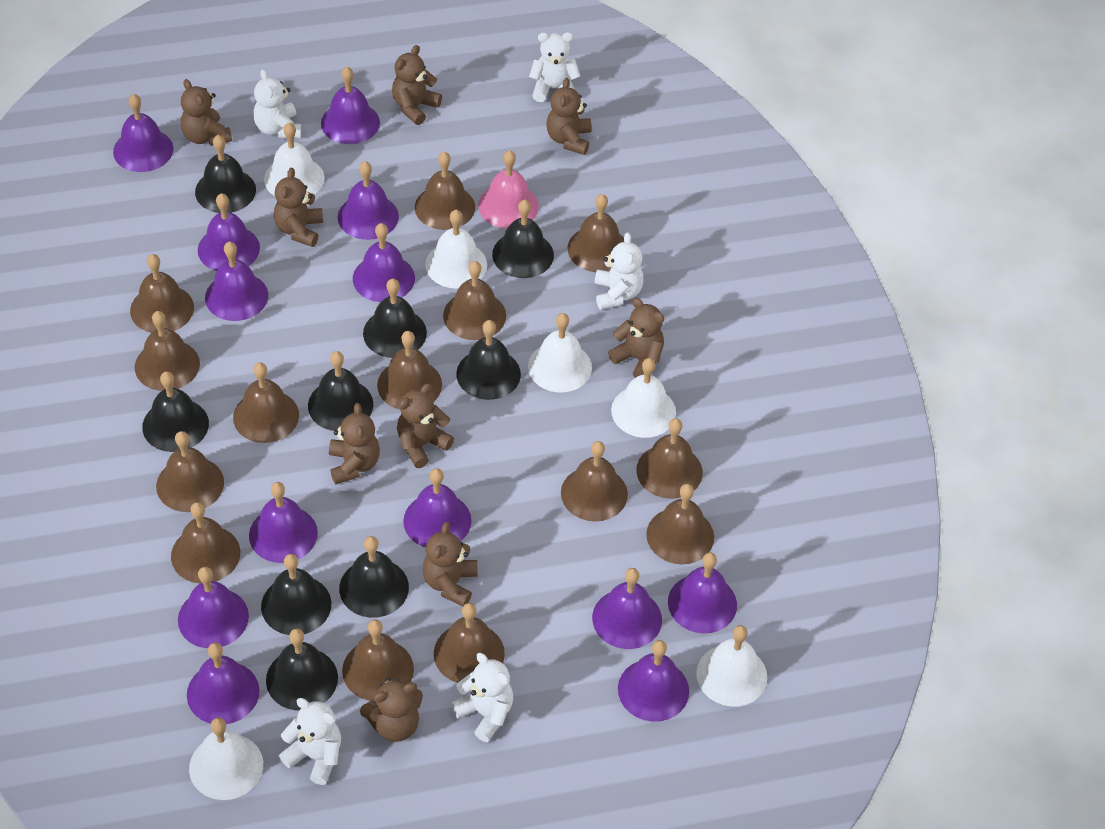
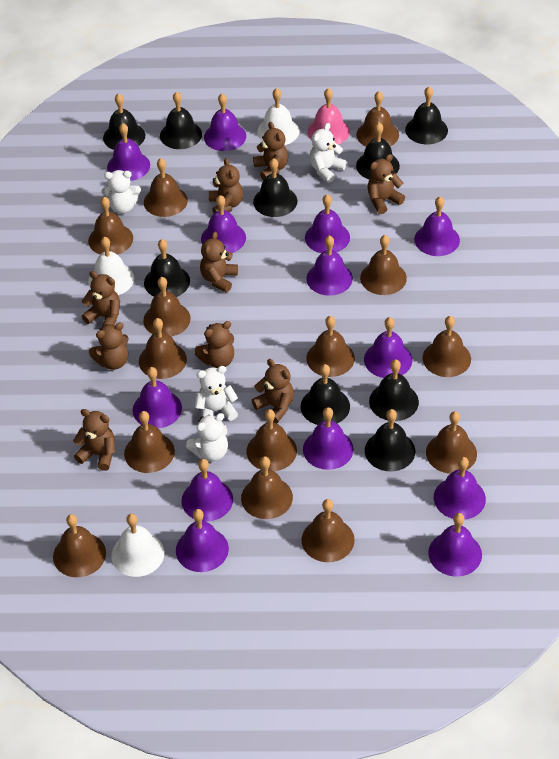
white bell: [189,717,263,800] [264,123,324,196] [425,210,487,288] [528,313,592,393] [611,358,676,438] [696,625,767,707] = 6 -> [88,237,134,295] [111,514,165,577] [257,88,300,145] = 3
white teddy bear: [253,69,301,139] [279,698,341,785] [451,653,513,742] [529,32,581,102] [595,233,644,310] = 5 -> [101,170,141,214] [186,413,228,461] [195,366,238,421] [309,123,346,183] = 4

